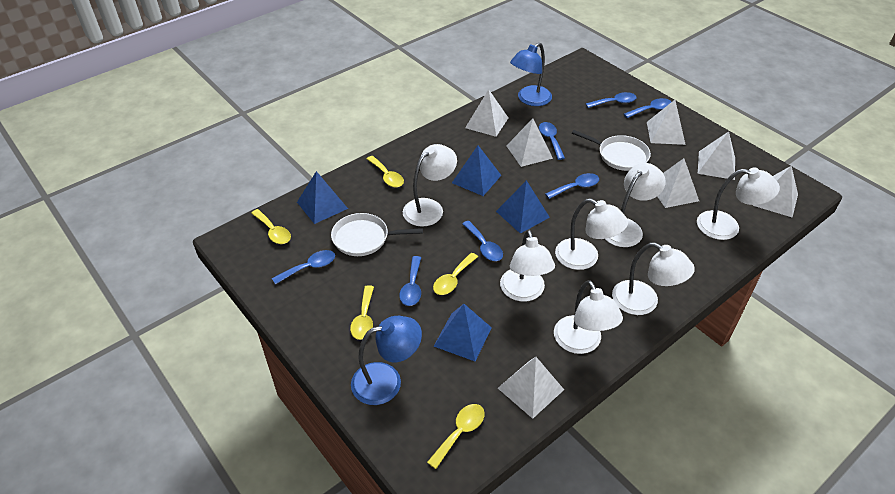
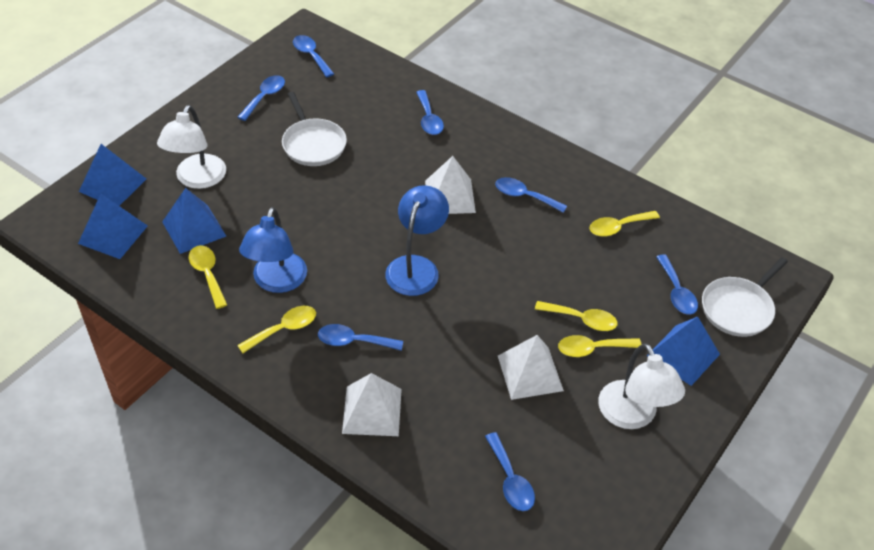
white lamp: [403,144,457,227] [500,229,555,302] [554,280,623,354] [555,198,628,270] [605,163,666,247] [612,242,695,315] [697,167,780,240] = 7 -> [157,105,226,189] [598,343,685,429] = 2
white pyramid: [465,89,508,137] [498,357,564,419] [506,118,553,167] [647,100,686,145] [657,158,699,208] [698,131,735,180] [753,166,798,218] = 7 -> [342,373,402,436] [425,156,476,214] [498,335,564,400] = 3

